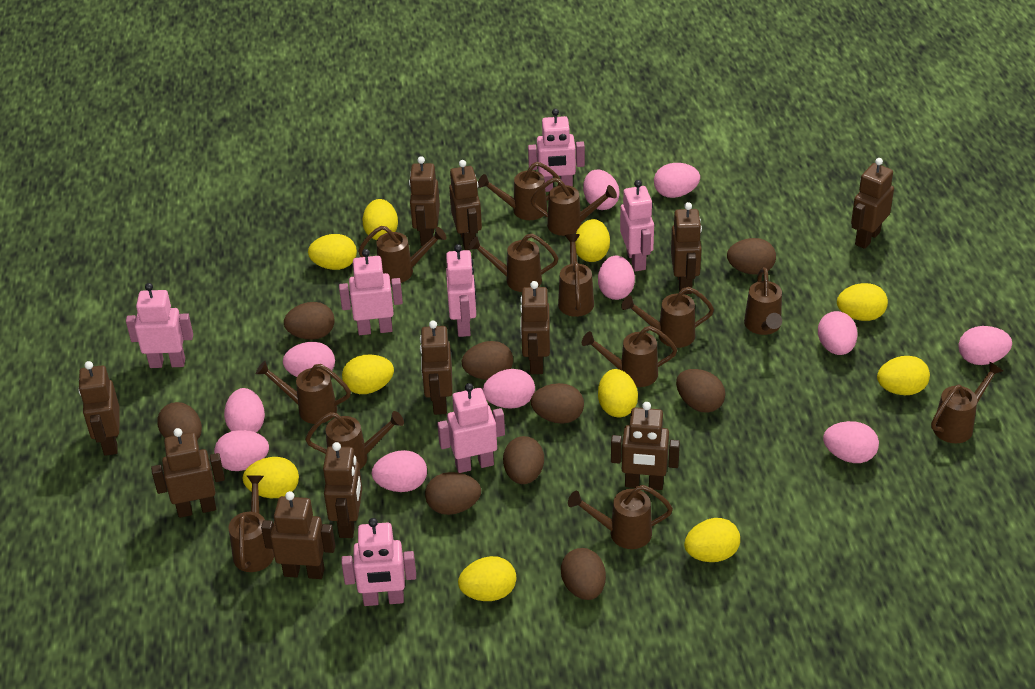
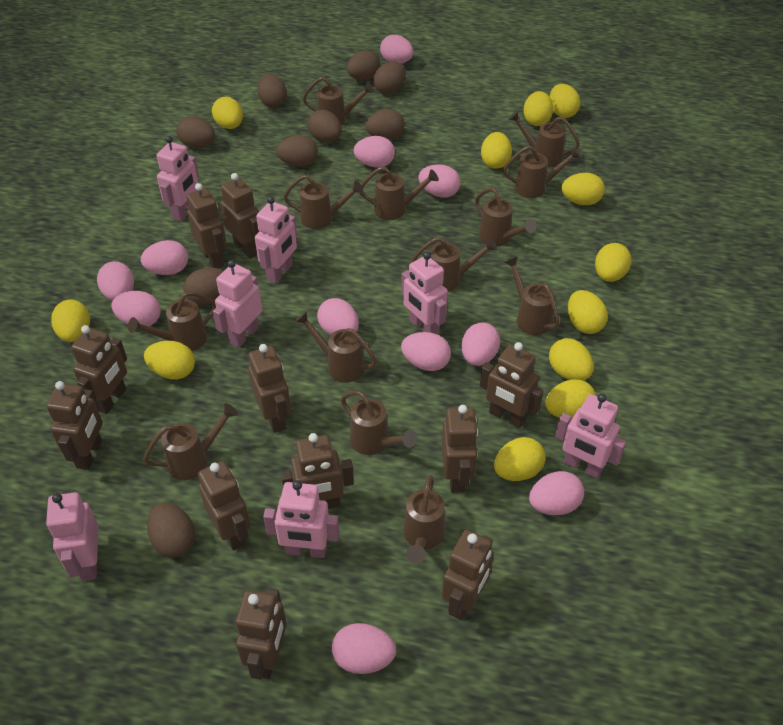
yellow egg: [242,457,299,498] [308,234,357,270] [342,354,394,394] [362,199,398,240] [458,556,516,601] [575,219,610,262] [598,369,638,417] [684,518,740,562] [837,283,888,321] [877,356,930,395] = 10 -> [51,300,90,342] [144,341,195,380] [212,97,243,129] [481,132,512,169] [494,437,546,481] [523,91,553,126] [545,379,596,420] [549,338,594,381] [550,84,581,118] [561,173,605,205] [568,290,608,334] [595,243,631,282] = 12

